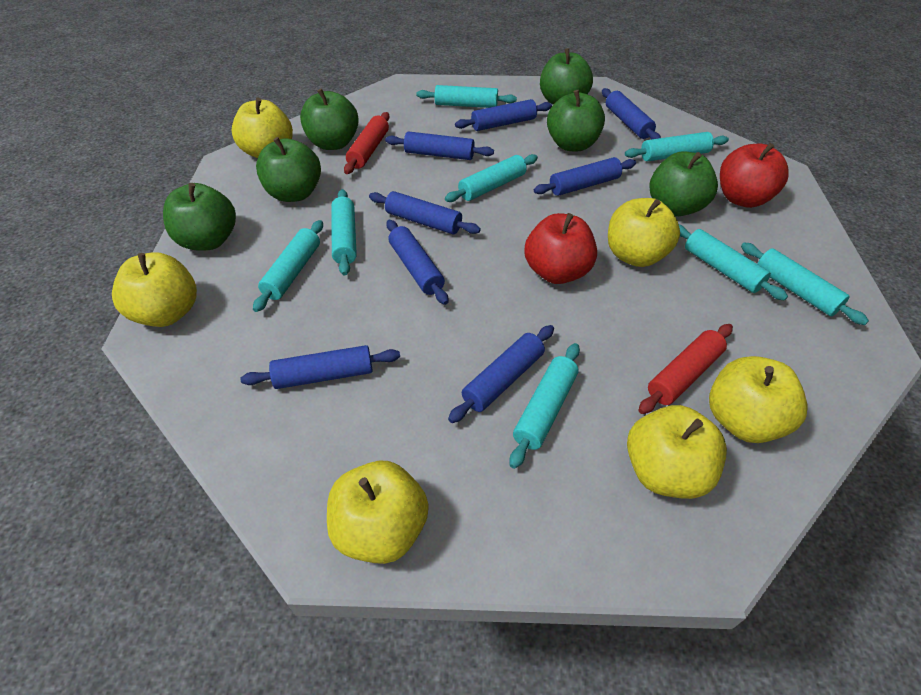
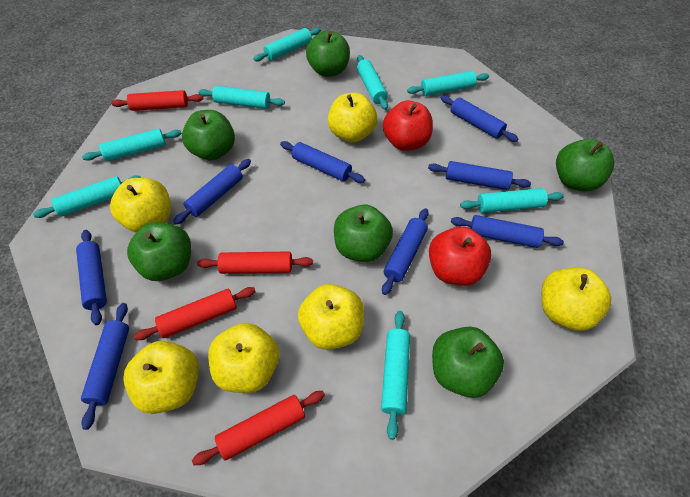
red rolling pin: [344,112,390,174] [639,324,733,414] = 2 -> [111,90,203,111] [134,287,256,340] [192,391,325,465] [197,251,313,274] = 4

